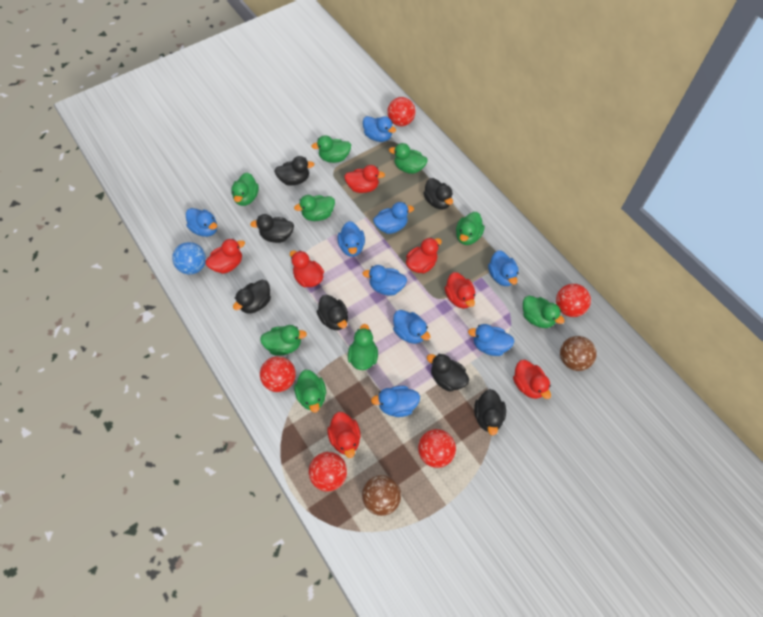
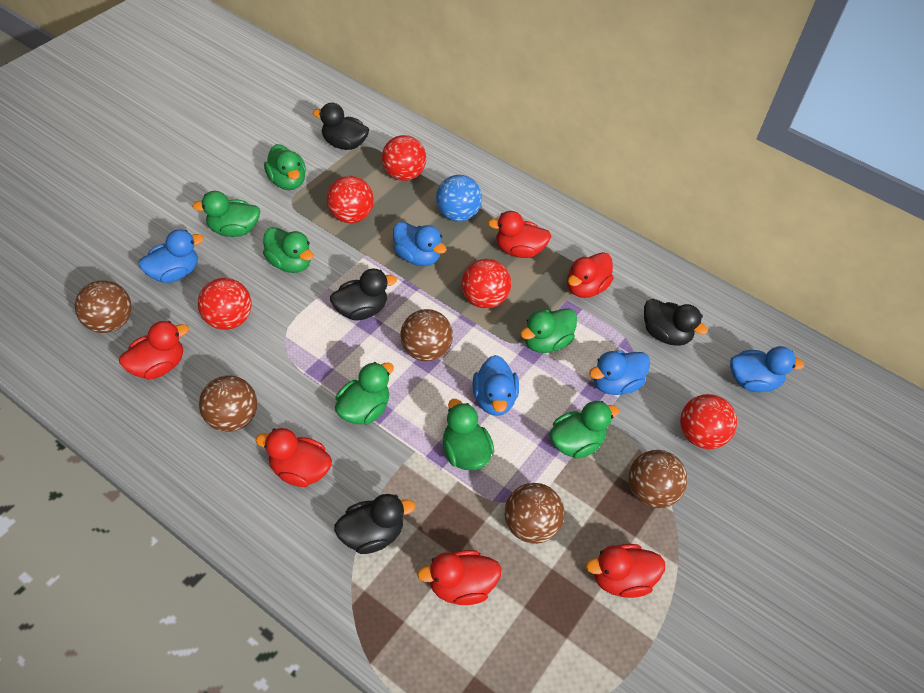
black duck: [233,280,271,313] [250,214,294,243] [274,156,314,186] [317,295,348,330] [423,178,453,210] [427,353,469,392] [474,389,506,435] = 7 -> [313,103,369,150] [330,268,397,321] [334,494,415,554] [644,299,708,346] = 4
blue duck: [186,208,217,237] [338,221,365,257] [362,265,407,296] [363,116,396,142] [371,386,420,417] [373,202,414,234] [393,310,430,344] [468,324,515,356] [488,250,519,286] = 9 -> [138,230,204,283] [393,221,447,266] [473,355,519,416] [589,350,650,395] [730,346,804,392] = 5
brown ball: [362,475,401,516] [560,336,597,371] = 2 -> [75,280,132,333] [199,375,257,432] [401,309,453,362] [505,483,564,544] [629,450,688,508] = 5
green duck: [231,172,259,206] [260,325,307,355] [294,195,335,221] [294,370,326,412] [311,135,351,163] [348,324,378,370] [389,143,428,174] [456,212,485,245] [523,296,564,328] = 9 -> [192,191,260,237] [263,227,314,273] [264,144,306,190] [335,362,394,425] [442,399,494,470] [520,308,577,353] [550,401,619,459] = 7
red duck: [205,239,245,274] [290,250,324,287] [327,412,361,458] [344,165,385,193] [406,238,442,273] [445,272,475,309] [513,360,551,399] = 7 -> [119,321,189,379] [256,428,332,487] [417,550,502,605] [488,211,551,258] [567,252,614,298] [586,544,665,598] = 6

